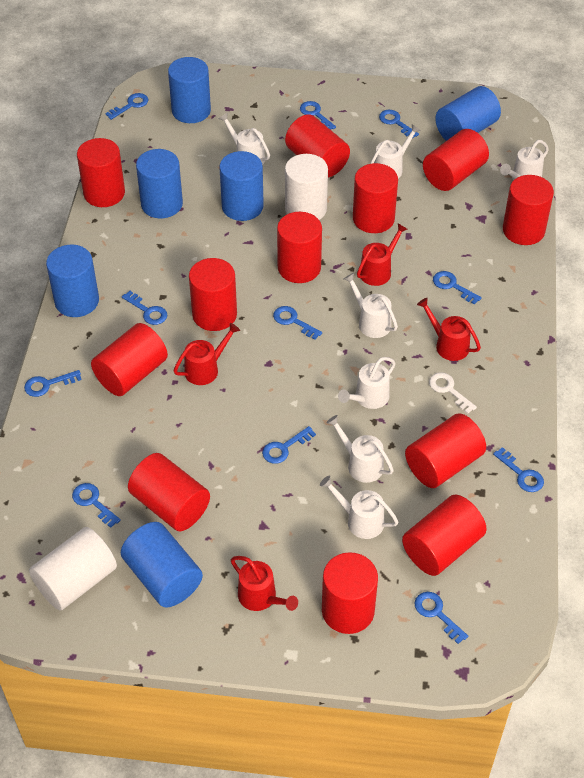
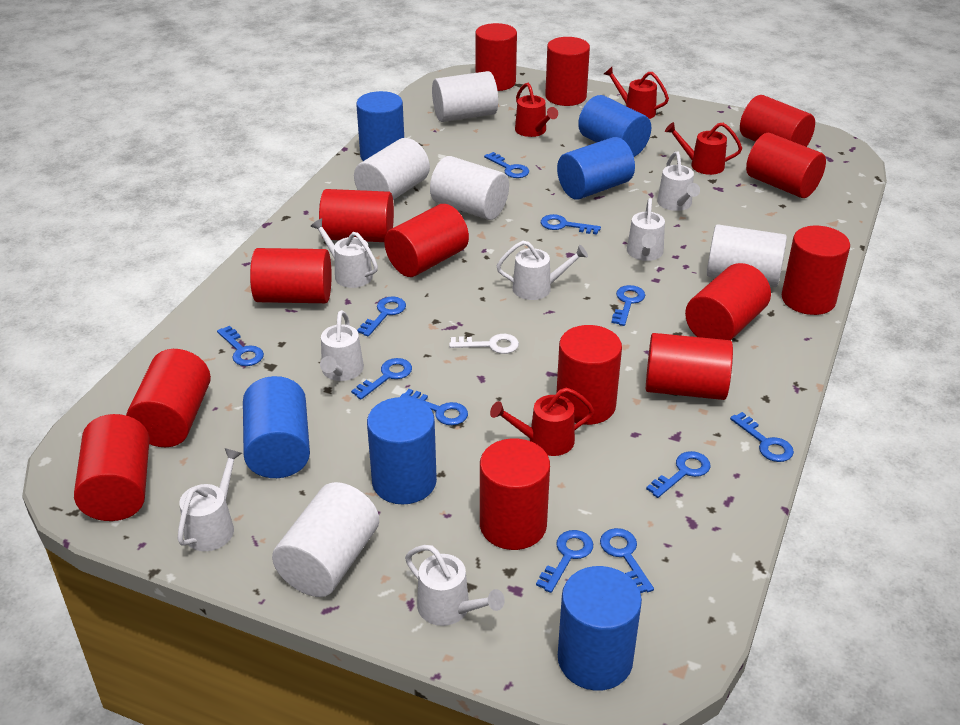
red cylinder: [77,138,125,207] [91,323,168,396] [128,453,210,531] [189,258,237,331] [277,212,322,283] [285,114,350,177] [322,552,378,634] [353,163,398,233] [402,495,487,576] [405,413,486,488] [423,129,489,191] [503,175,554,245] = 12 -> [74,414,150,521] [126,349,211,447] [250,248,332,303] [319,189,394,242] [384,204,469,277] [476,23,517,91] [480,438,550,550] [545,37,590,106] [557,325,622,425] [646,333,733,400] [685,263,771,341] [740,95,815,147] [746,133,826,198] [782,226,850,315] = 14
white cylinder: [29,527,117,611] [285,154,328,220] = 2 -> [272,482,379,597] [354,138,430,200] [430,156,509,220] [432,71,498,122] [707,224,787,287] = 5

